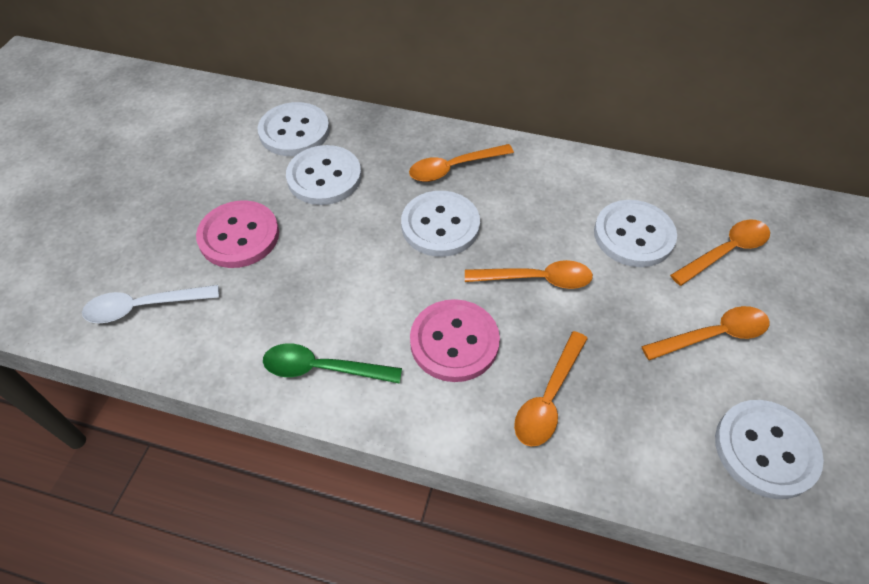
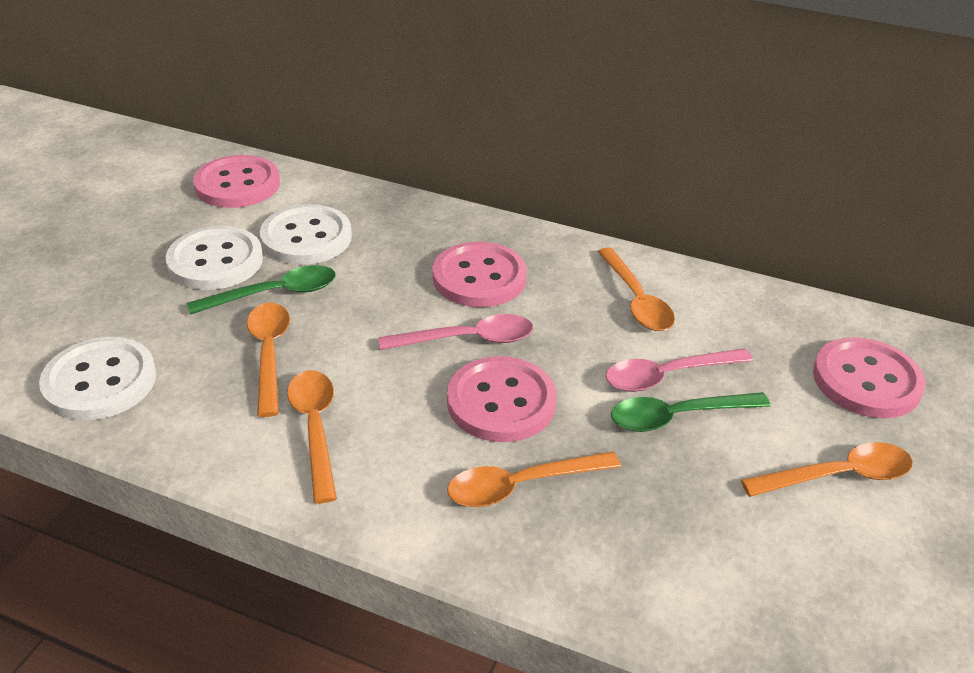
green spoon: [263,343,402,384] = 1 -> [187,265,336,315] [611,392,770,432] = 2
pink button: [196,200,279,268] [410,299,500,382] = 2 -> [193,155,280,208] [432,242,527,307] [447,356,557,442] [813,337,926,418] = 4
pink spoon: none = 0 -> [379,314,533,350] [605,348,753,392] = 2
white button: [257,102,330,156] [286,145,362,205] [401,191,480,257] [594,200,677,267] [715,400,824,499] = 5 -> [39,337,157,420] [165,226,263,290] [260,204,352,265] = 3
white spoon: [82,285,219,323] = 1 -> none = 0

